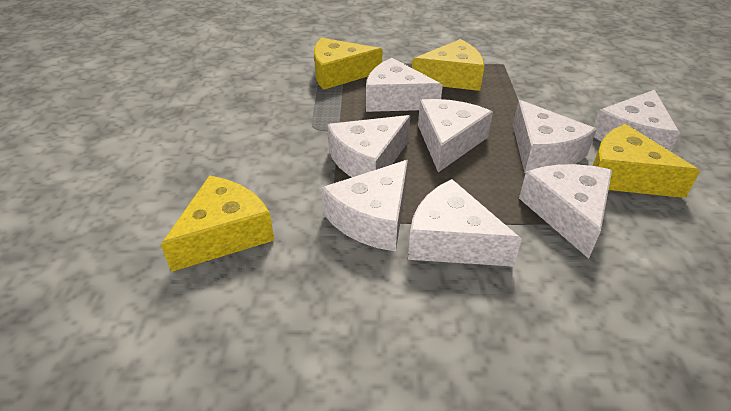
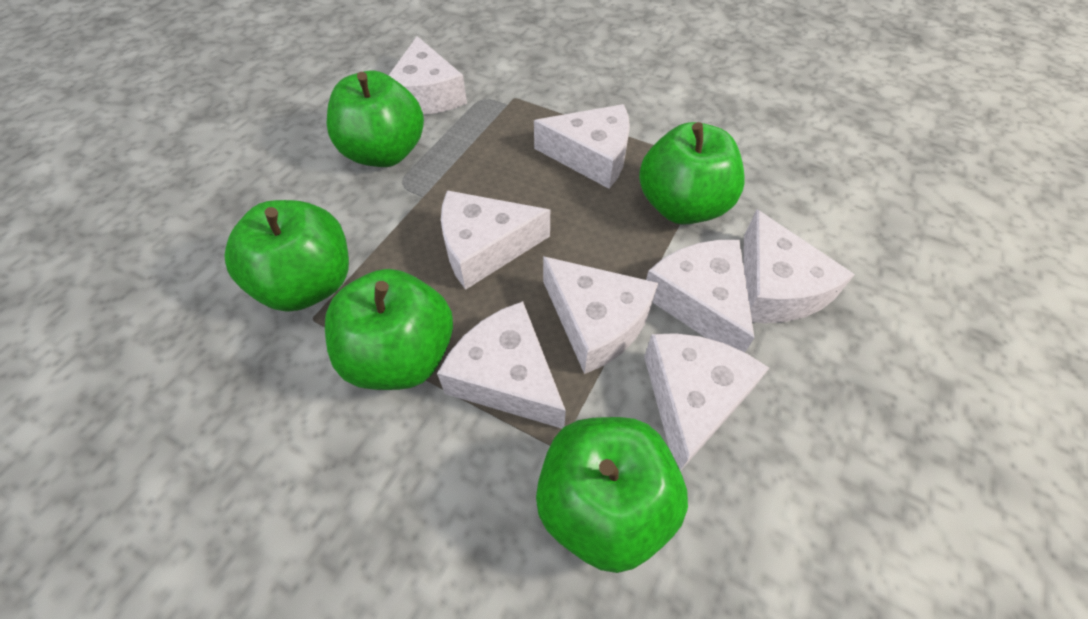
green apple: none = 0 -> [224,200,349,312] [325,269,453,390] [327,70,424,167] [536,417,688,573] [639,122,745,225] = 5
yellow cheese: [161,175,274,272] [314,38,383,90] [412,39,484,91] [592,124,700,198] = 4 -> none = 0

